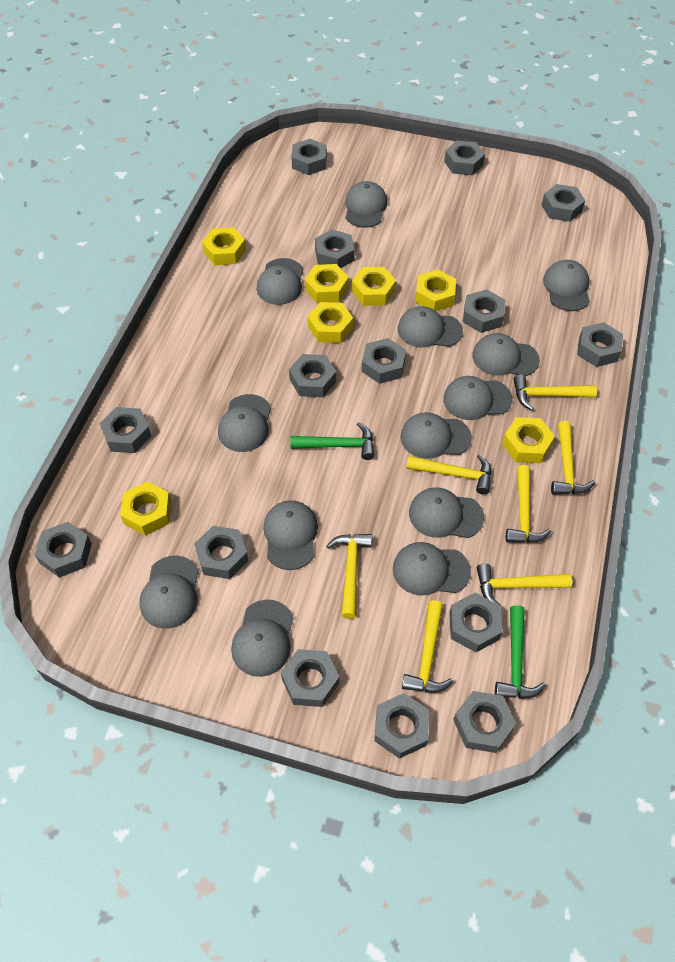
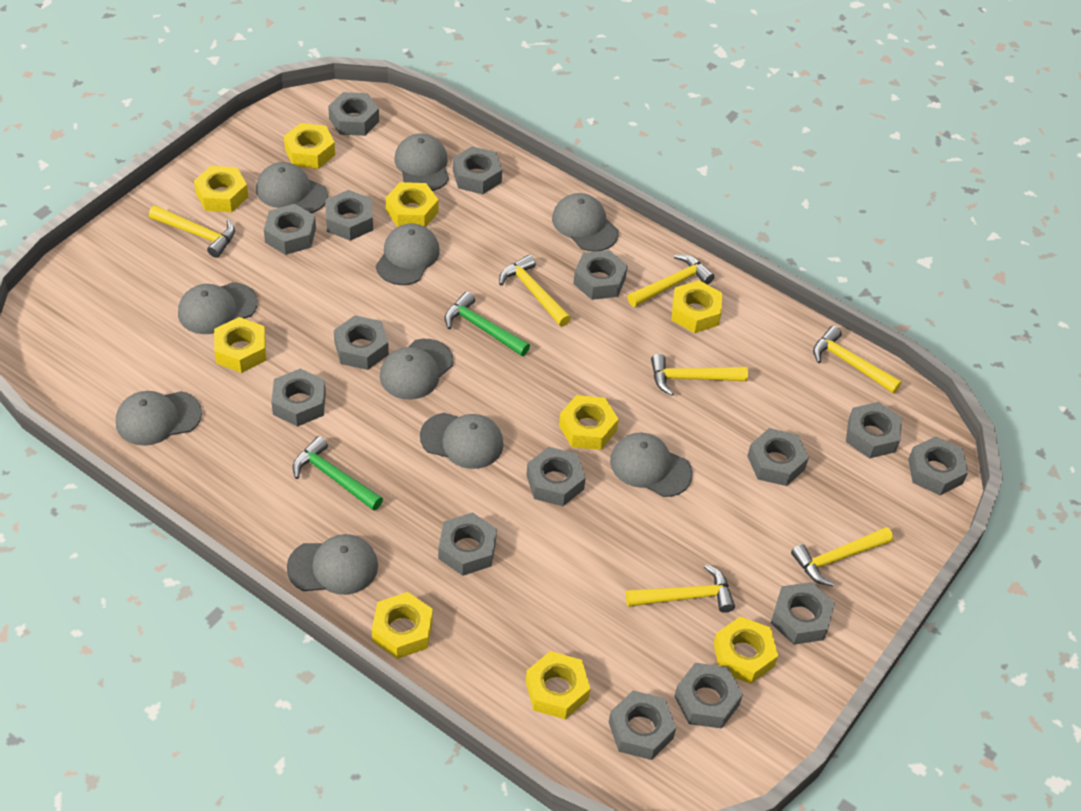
grey cap: [139,556,199,629] [218,394,271,452] [231,600,294,677] [257,258,303,305] [263,500,318,570] [345,181,388,228] [393,542,471,596] [398,306,463,347] [400,412,472,459] [409,487,484,538] [443,376,512,420] [473,333,540,376] [543,260,590,311] = 13 -> [116,391,202,446] [178,282,258,334] [256,162,328,213] [287,534,378,595] [376,223,440,285] [380,339,454,400] [395,134,449,191] [420,413,504,469] [552,193,619,252] [610,433,693,497] = 10
yellow nut: [120,482,171,536] [202,227,246,266] [305,264,349,303] [308,302,353,343] [352,267,396,306] [415,269,456,311] [502,417,555,463] = 7 -> [194,166,248,212] [214,317,266,373] [284,123,335,169] [372,592,433,659] [386,182,439,227] [526,651,590,719] [559,395,618,450] [671,280,722,333] [713,616,778,684] = 9

